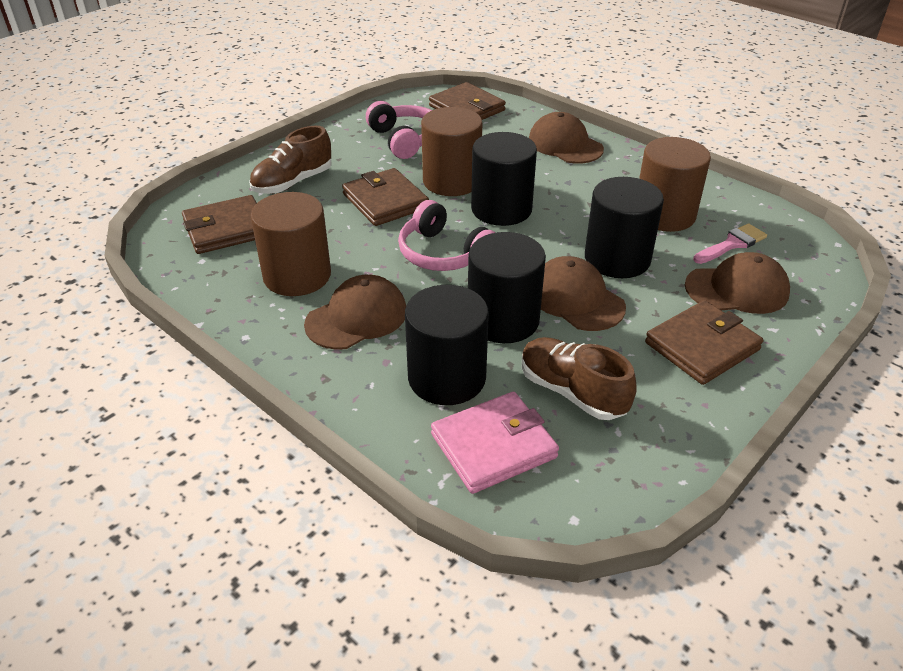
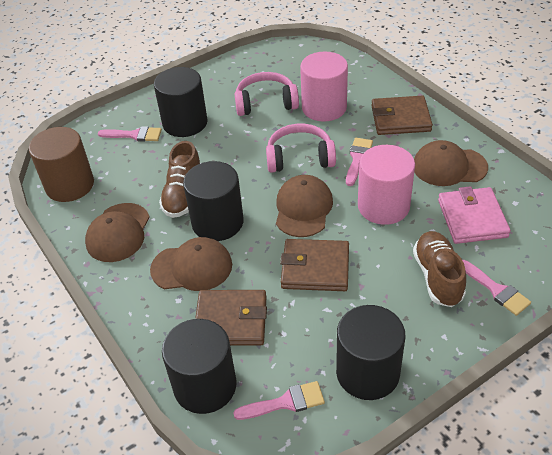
brown cylinder: [251,192,331,296] [421,107,483,196] [639,137,711,232] = 3 -> [29,127,94,202] = 1
brown wallet: [182,195,257,254] [342,168,429,226] [429,82,506,120] [645,300,763,385] = 4 -> [195,290,267,346] [280,239,349,291] [371,96,433,135] = 3
pink brush: [693,223,767,264] = 1 -> [98,126,162,142] [233,381,325,420] [346,138,373,186] [462,260,531,316] = 4
pink cylinder: none = 0 -> [300,52,348,122] [358,145,415,225] = 2

